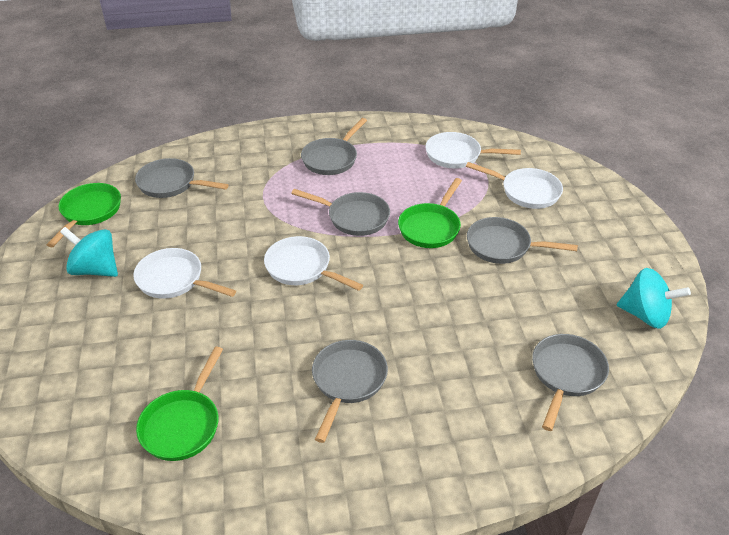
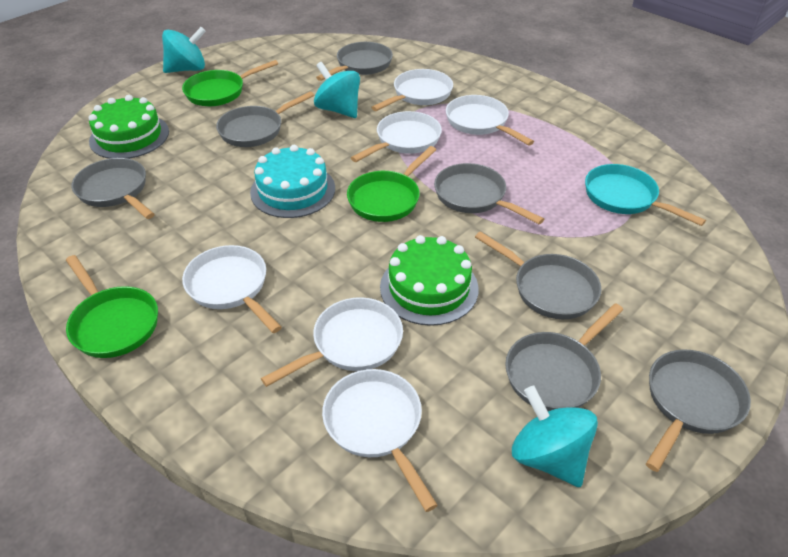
green cake: none = 0 -> [89,95,169,159] [380,235,479,326] = 2
grey pan: [135,158,229,198] [291,189,390,236] [301,118,367,175] [312,340,388,443] [467,217,578,264] [532,334,609,431] = 6 -> [72,158,155,219] [216,91,314,147] [316,42,393,81] [434,163,544,224] [475,231,601,319] [505,303,623,411] [646,349,751,472] = 7
turquoise cake: none = 0 -> [250,145,335,218] = 1
turquoise pan: none = 0 -> [585,164,706,226] = 1
turquoise spinning top: [60,227,118,277] [617,268,691,329] = 2 -> [162,27,206,73] [314,62,360,118] [512,386,598,487] = 3
white pan: [133,248,236,299] [264,236,363,291] [425,132,521,169] [466,162,563,209] = 4 -> [182,245,282,333] [261,297,403,387] [322,369,438,512] [351,111,442,162] [371,69,453,111] [446,95,534,146] = 6

